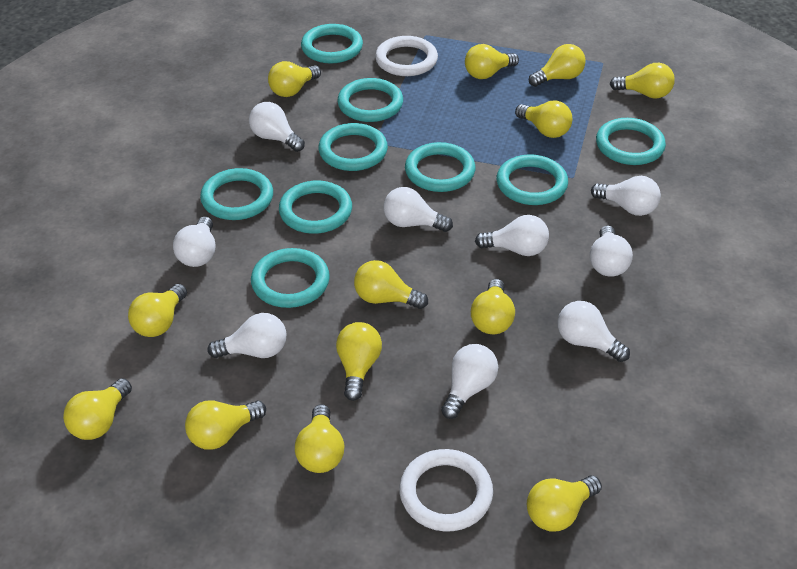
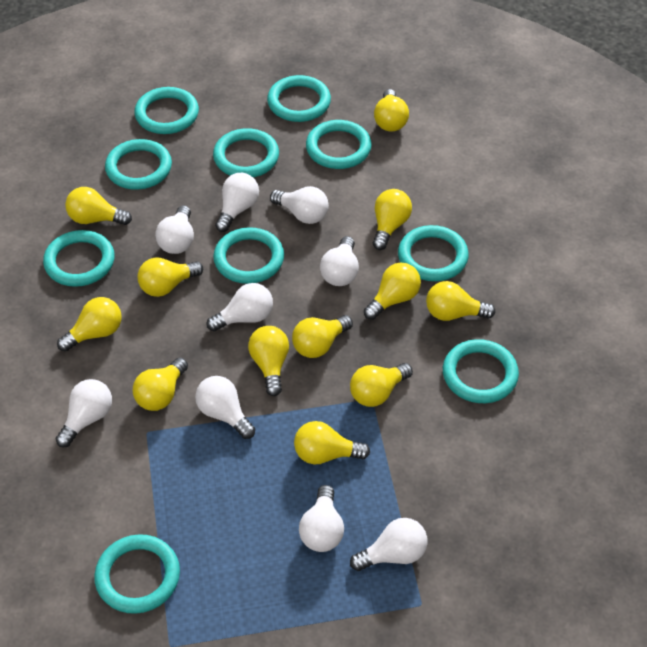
turquoise ring: [200,168,273,220] [251,248,330,308] [279,181,352,234] [301,24,363,63] [318,123,388,171] [337,78,403,122] [405,142,476,192] [497,154,568,205] [596,118,666,165] = 9 -> [43,230,115,287] [94,534,180,614] [105,139,172,190] [135,87,199,134] [213,128,279,177] [213,227,284,284] [267,75,331,122] [306,120,372,169] [398,225,469,281] [443,339,519,403] = 10
white ring: [375,36,438,76] [399,449,493,531] = 2 -> none = 0
yellow light bulb: [63,378,132,440] [128,284,187,337] [185,400,266,450] [268,61,321,97] [295,404,345,473] [336,322,382,401] [354,260,428,309] [465,44,519,79] [471,279,515,334] [515,100,572,138] [527,475,602,532] [529,44,586,87] [610,63,675,99] = 13 -> [57,297,122,352] [65,187,132,225] [133,357,188,411] [138,258,203,297] [248,326,289,396] [292,315,353,358] [294,421,370,464] [350,363,413,407] [364,263,421,320] [373,189,412,250] [374,89,409,132] [426,281,495,321] = 12

